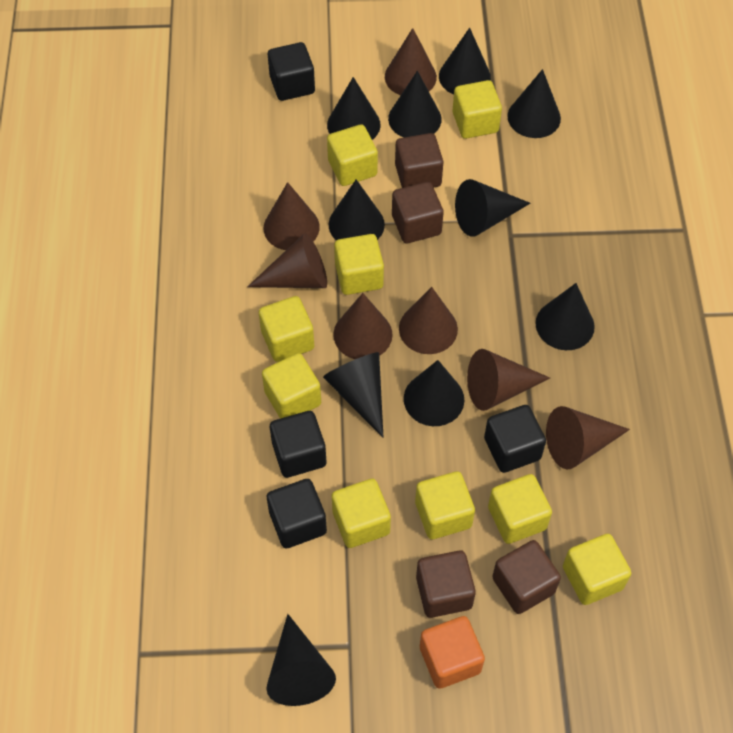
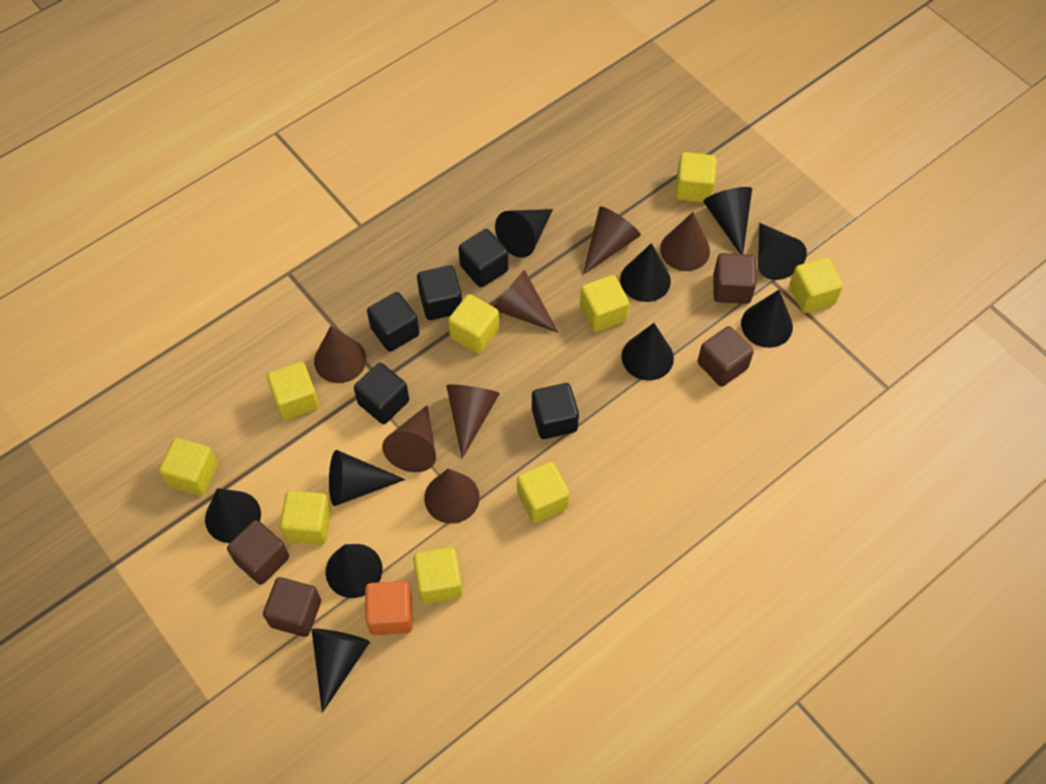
black cube: [267,479,327,548] [268,42,315,101] [270,411,326,478] [484,405,546,473] = 4 -> [354,363,409,424] [367,292,420,352] [417,265,462,320] [459,229,508,287] [532,383,579,439] = 5

